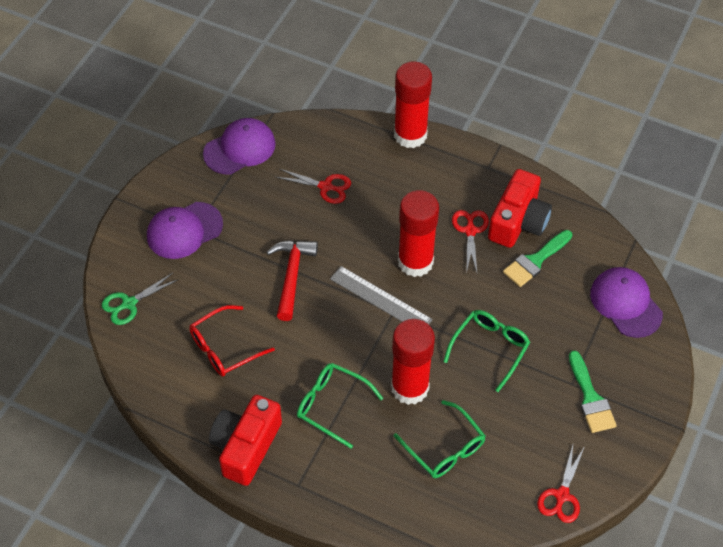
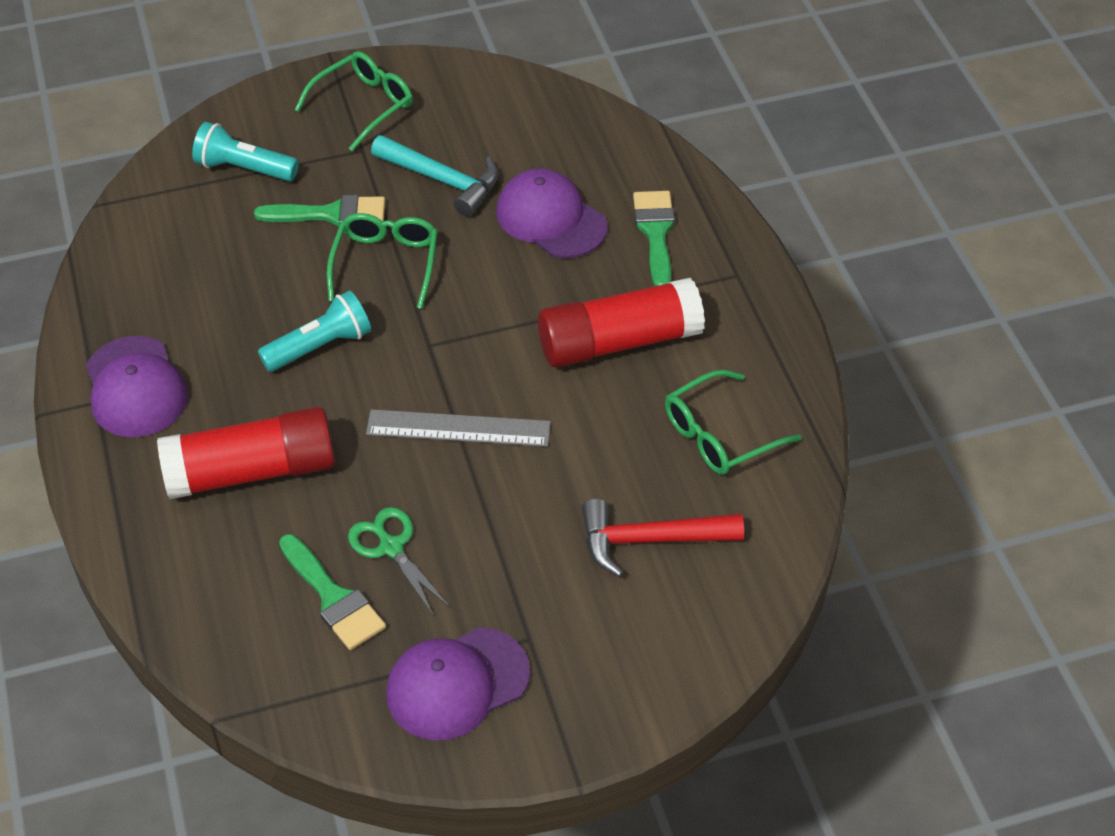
green brush: [503,230,572,287] [569,350,617,433] = 2 -> [254,195,385,227] [279,534,386,650] [633,191,675,286] = 3
red camera: [209,395,282,486] [488,169,552,248] = 2 -> none = 0
red glasses: [189,305,275,377] = 1 -> none = 0
red glue stick: [391,319,435,405] [394,62,432,148] [398,190,439,277] = 3 -> [157,407,335,499] [538,278,705,368] = 2
red scissors: [276,169,351,204] [452,210,489,274] [537,445,585,523] = 3 -> none = 0
turquoise flashlight: none = 0 -> [192,122,299,181] [258,291,371,372] = 2
turquoise hammer: none = 0 -> [371,135,499,217] = 1

